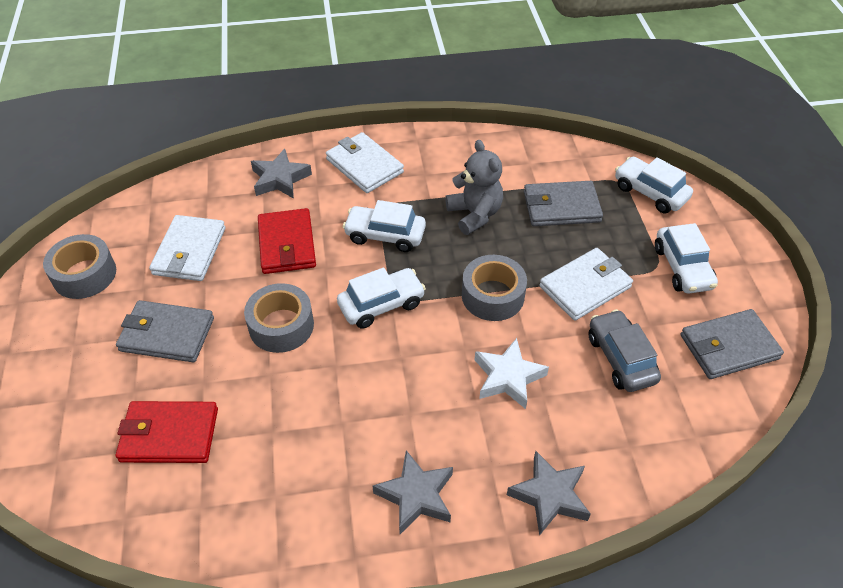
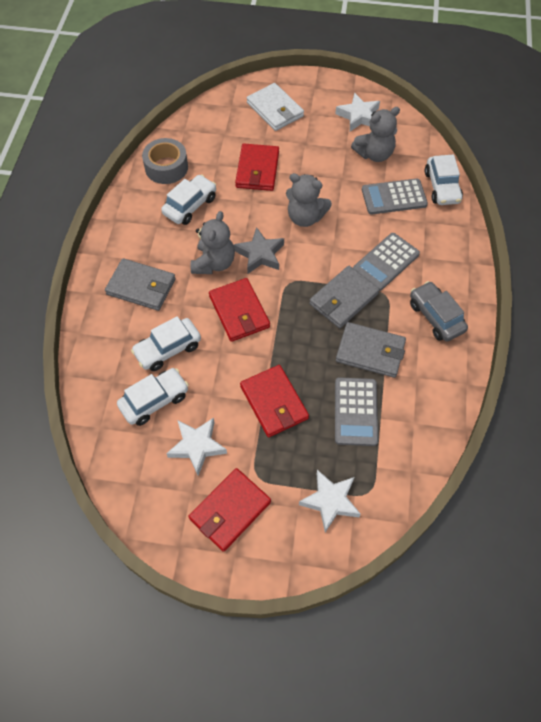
grey calculator: none = 0 -> [335,377,378,446] [353,233,420,291] [362,179,428,214] = 3
grey star: [251,149,312,199] [373,450,453,534] [507,451,591,536] = 3 -> [234,227,284,273] = 1
grey tape: [43,234,116,299] [244,283,314,353] [462,255,527,321] = 3 -> [142,138,188,184] = 1
grey teddy bear: [445,140,503,235] = 1 -> [191,211,235,274] [286,173,332,227] [351,107,400,162] = 3
red wallet: [116,401,218,463] [258,208,316,274] = 2 -> [188,468,271,552] [209,278,270,342] [235,144,279,191] [240,365,309,437] = 4
white star: [475,338,549,409] = 1 -> [166,418,227,475] [299,470,361,532] [335,93,380,131] = 3
white wallet: [149,215,226,281] [326,132,404,193] [540,248,633,321] = 3 -> [247,83,304,131] = 1

